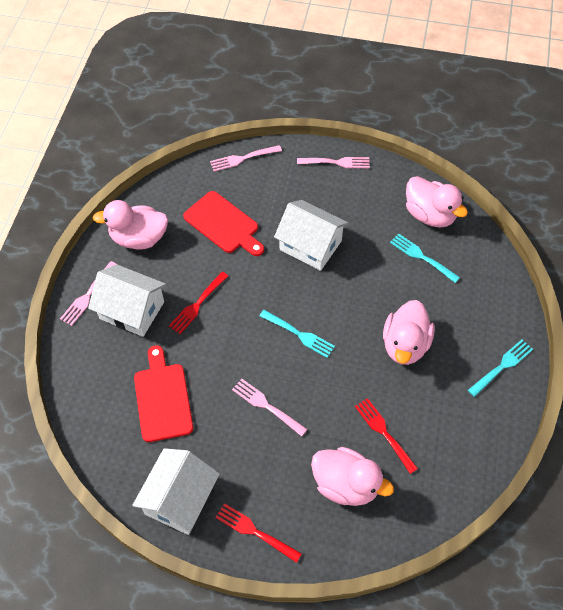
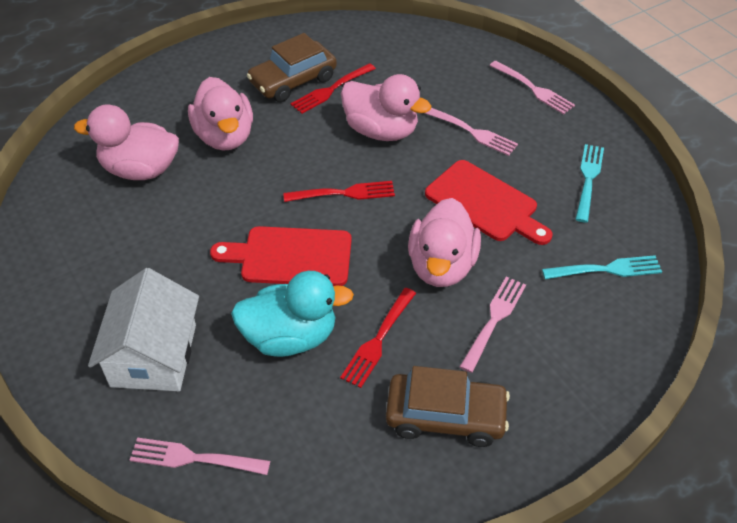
brown car: none = 0 -> [247,33,337,102] [386,366,510,447] = 2
turquoise duck: none = 0 -> [231,271,354,357] = 1
turquoise fork: [259,310,335,358] [390,233,460,283] [468,339,533,397] = 3 -> [542,255,662,279] [575,144,604,223] = 2
white house: [88,264,166,337] [132,448,220,535] [274,200,349,271] = 3 -> [88,268,199,391] = 1

